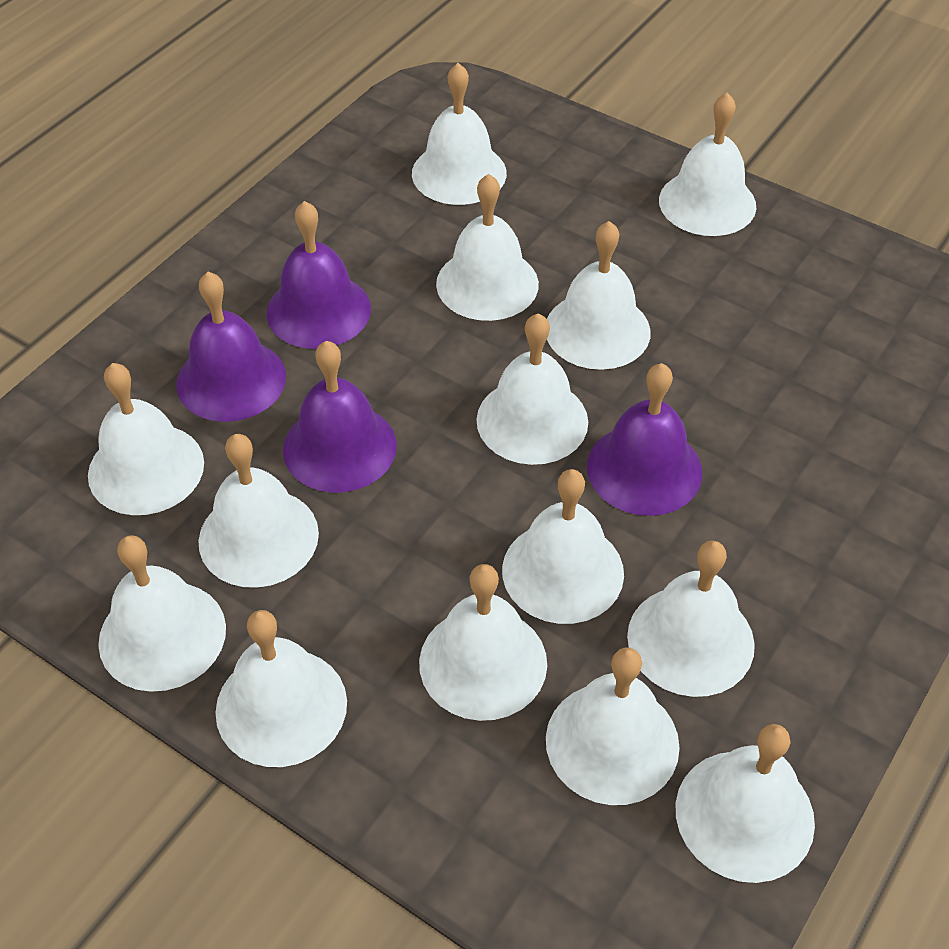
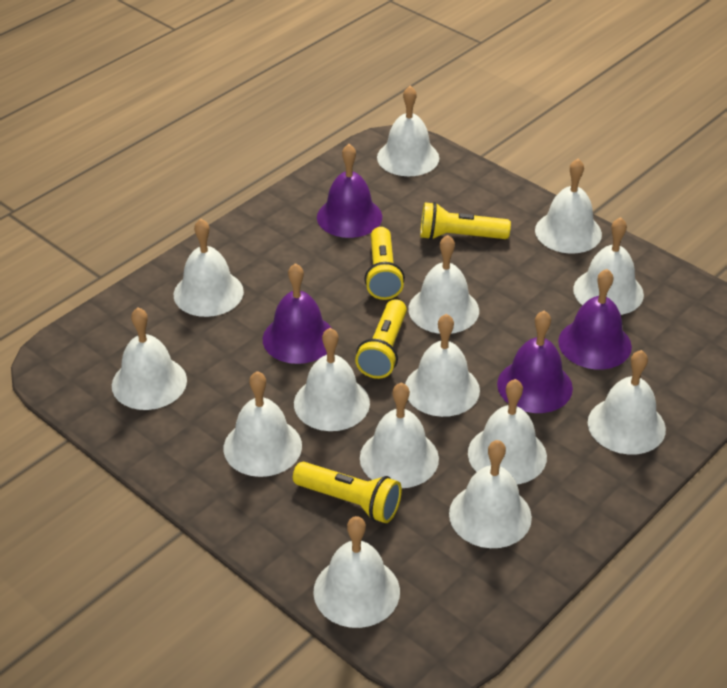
yellow flashlight: none = 0 -> [293,462,402,523] [355,299,407,379] [364,227,405,300] [420,202,511,240] = 4

